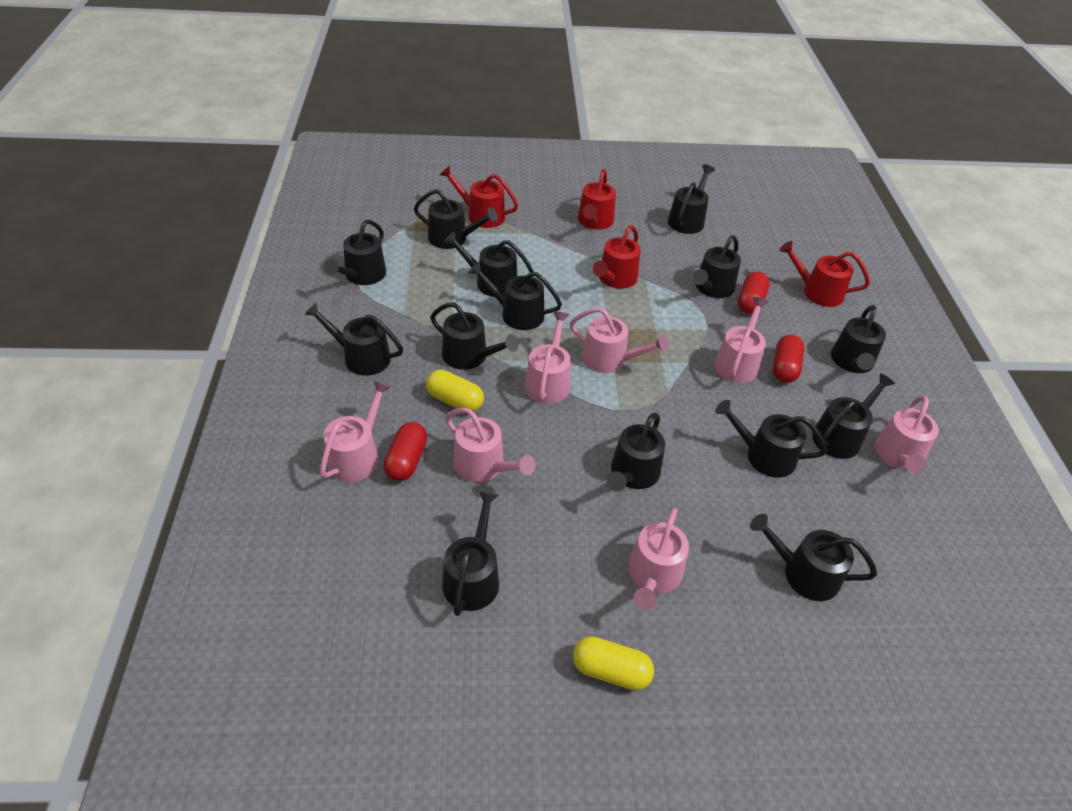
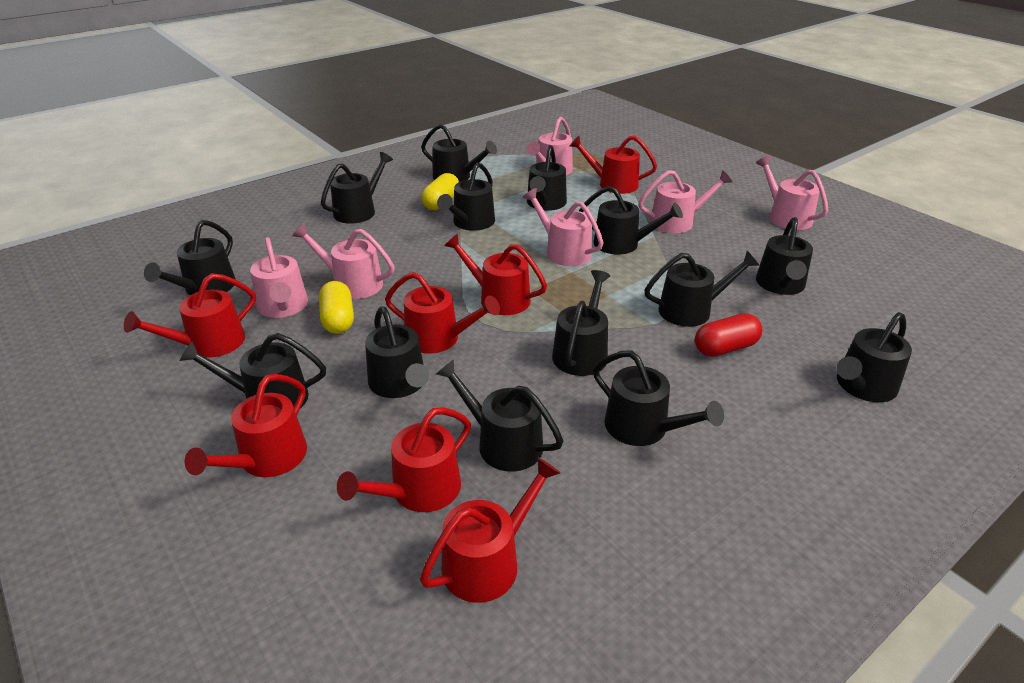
pink watering can: [320,381,391,482] [445,408,536,482] [524,311,571,404] [570,307,669,373] [628,508,689,610] [714,297,769,383] [875,396,939,474] = 7 -> [250,237,308,318] [292,223,395,299] [523,188,604,266] [527,117,573,175] [639,170,733,233] [756,156,828,230] = 6
red capsule: [383,422,427,481] [738,271,770,314] [773,335,805,383] = 3 -> [695,313,762,357] = 1
red watering can: [440,165,518,228] [578,169,616,230] [592,225,641,289] [779,241,870,307] = 4 -> [124,273,256,358] [185,374,307,477] [337,407,471,512] [385,272,500,354] [420,457,560,603] [444,234,547,315] [570,135,657,194] = 7

